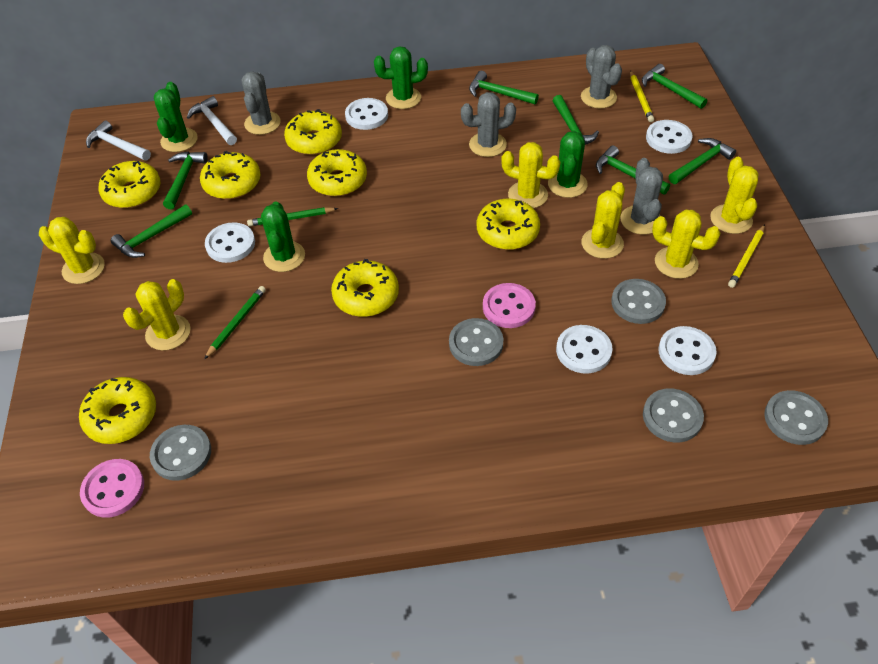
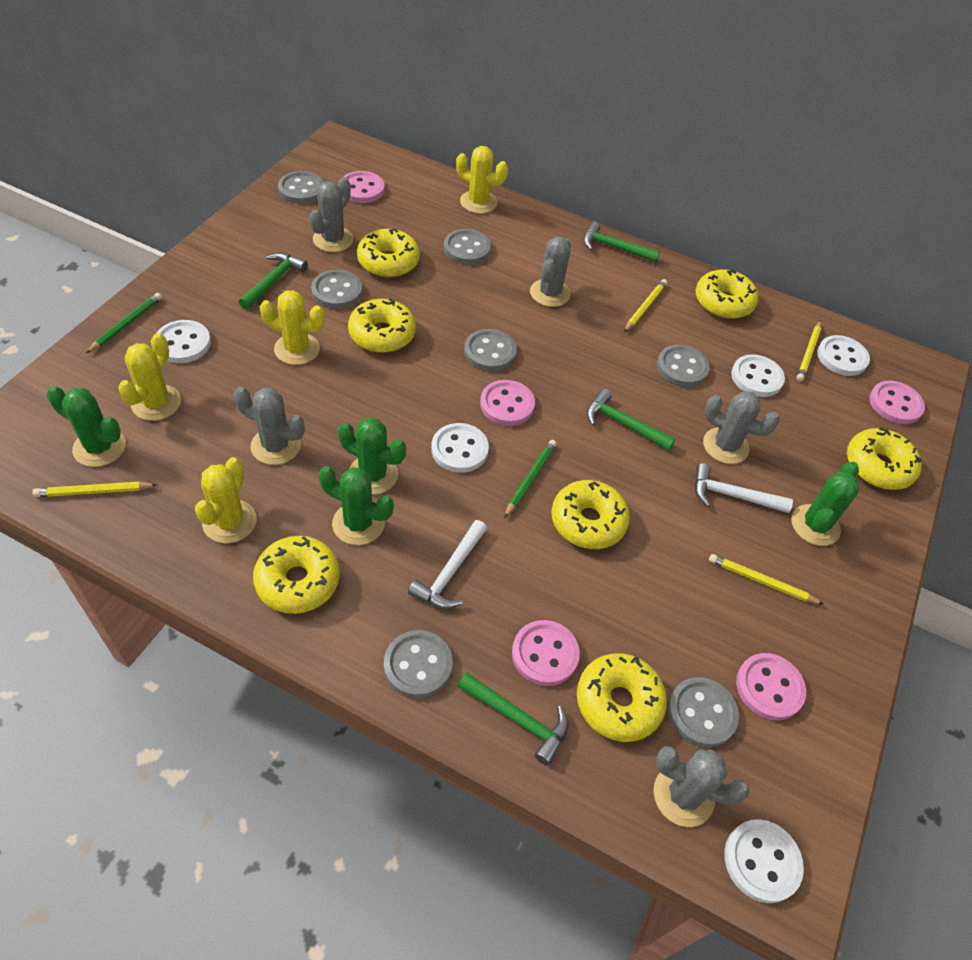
green hammer: [111,204,192,258] [163,152,208,209] [469,71,539,105] [553,95,599,145] [596,146,670,195] [642,64,707,109] [669,138,736,184] = 7 -> [239,252,308,310] [458,672,568,766] [583,221,660,262] [587,389,675,451] = 4
grey button: [150,425,211,481] [449,318,503,366] [611,279,666,324] [643,388,704,442] [764,390,828,445] = 5 -> [278,171,324,204] [311,270,362,309] [384,630,453,698] [444,229,491,264] [464,329,516,371] [657,345,710,387] [668,677,739,747] = 7
grey cactus: [242,71,281,135] [461,92,516,157] [581,45,622,108] [620,158,663,235] = 4 -> [234,387,305,465] [309,177,353,252] [530,237,571,307] [654,746,750,827] [703,391,780,464] = 5
pink button: [80,459,144,518] [483,283,536,328] = 2 -> [343,171,385,203] [480,380,535,426] [512,620,580,686] [736,653,806,720] [869,381,925,424] = 5
yellow cactus: [39,217,105,284] [123,279,191,351] [501,142,561,208] [581,182,625,259] [652,209,721,279] [710,157,759,234] = 6 -> [118,333,181,421] [195,457,257,543] [260,290,325,365] [456,146,508,214] = 4
yellow pencil: [630,70,654,122] [728,224,765,288] = 2 -> [32,482,157,497] [624,279,667,332] [709,554,824,605] [796,320,821,381] = 4

